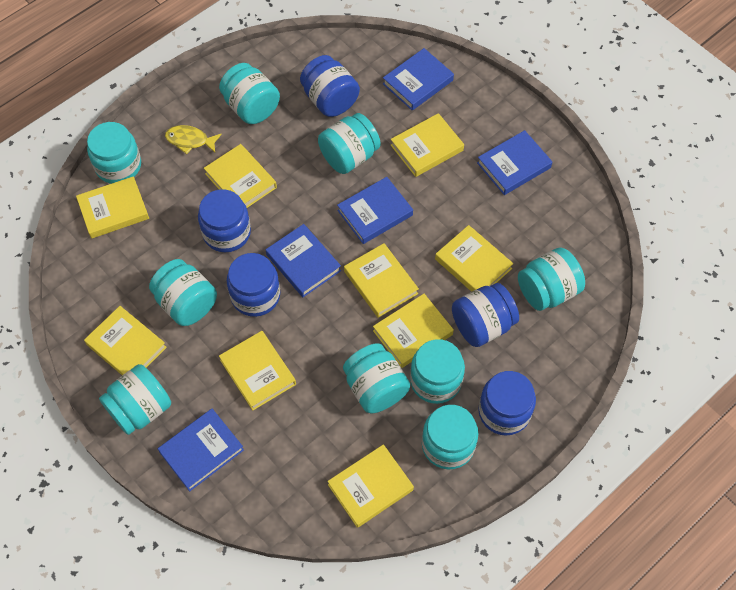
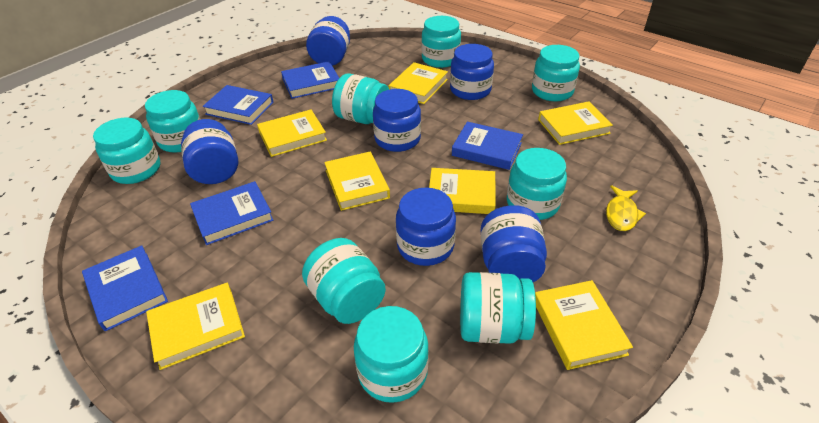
blue jar: [198,189,251,252] [227,253,280,317] [300,55,360,117] [452,283,519,347] [479,371,536,436] = 5 -> [181,119,238,184] [306,16,350,66] [373,89,421,152] [396,188,456,266] [450,44,494,100] [480,205,547,282] = 6
yellow book: [76,176,149,239] [84,306,167,375] [204,144,277,208] [219,331,296,410] [327,444,414,528] [344,243,419,318] [373,294,454,368] [391,113,464,177] [435,225,514,292] = 9 -> [146,283,245,370] [257,109,327,157] [324,151,390,211] [388,62,448,104] [429,168,496,214] [535,280,633,370] [538,101,613,145] = 7

